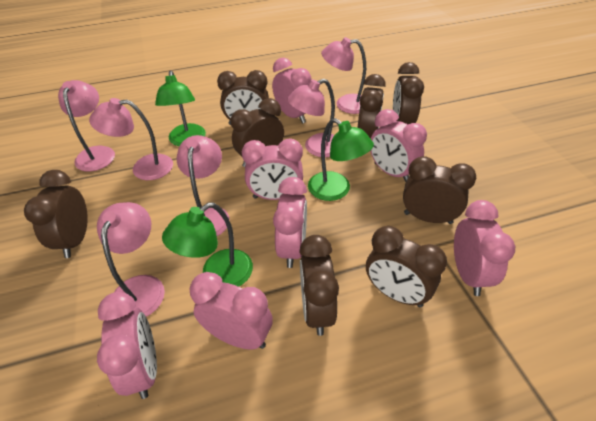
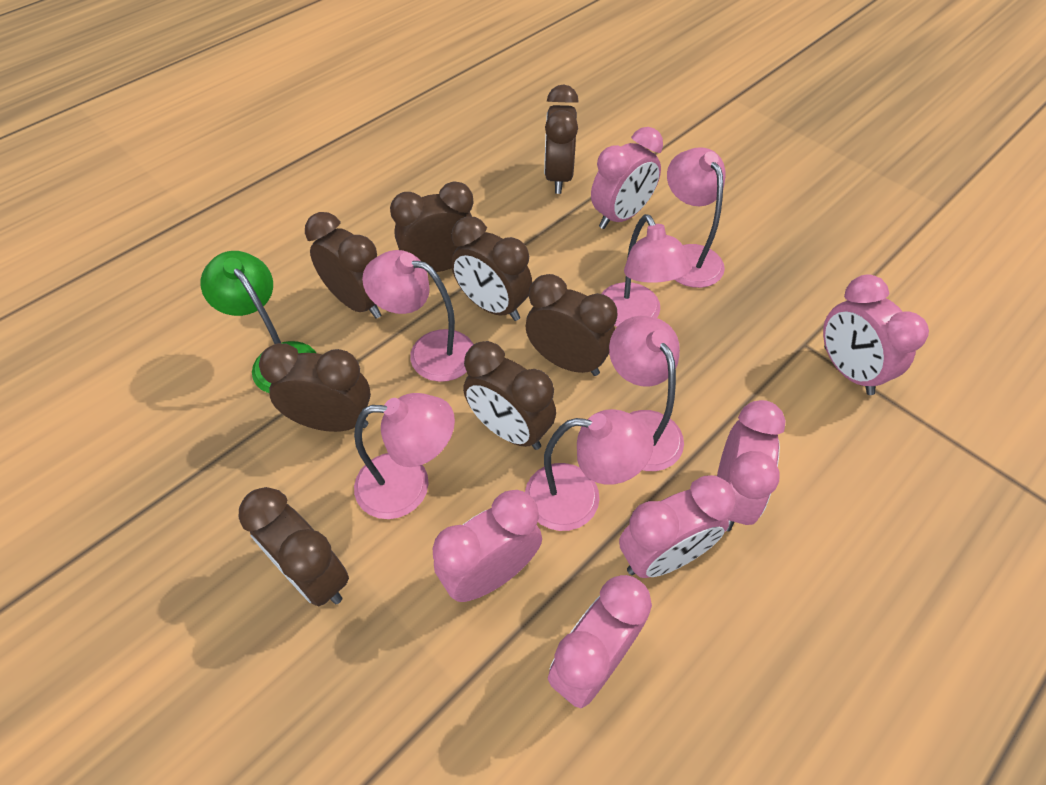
green lamp: [155,71,206,146] [162,203,253,287] [308,118,374,201] = 3 -> [201,251,316,393] = 1
pink clock: [97,292,157,399] [190,272,273,349] [242,139,303,200] [272,58,311,124] [273,177,307,268] [370,109,427,182] [454,200,515,296] = 7 -> [433,490,542,602] [548,575,652,709] [591,127,663,229] [619,475,736,578] [717,400,786,531] [823,274,929,395] = 6

